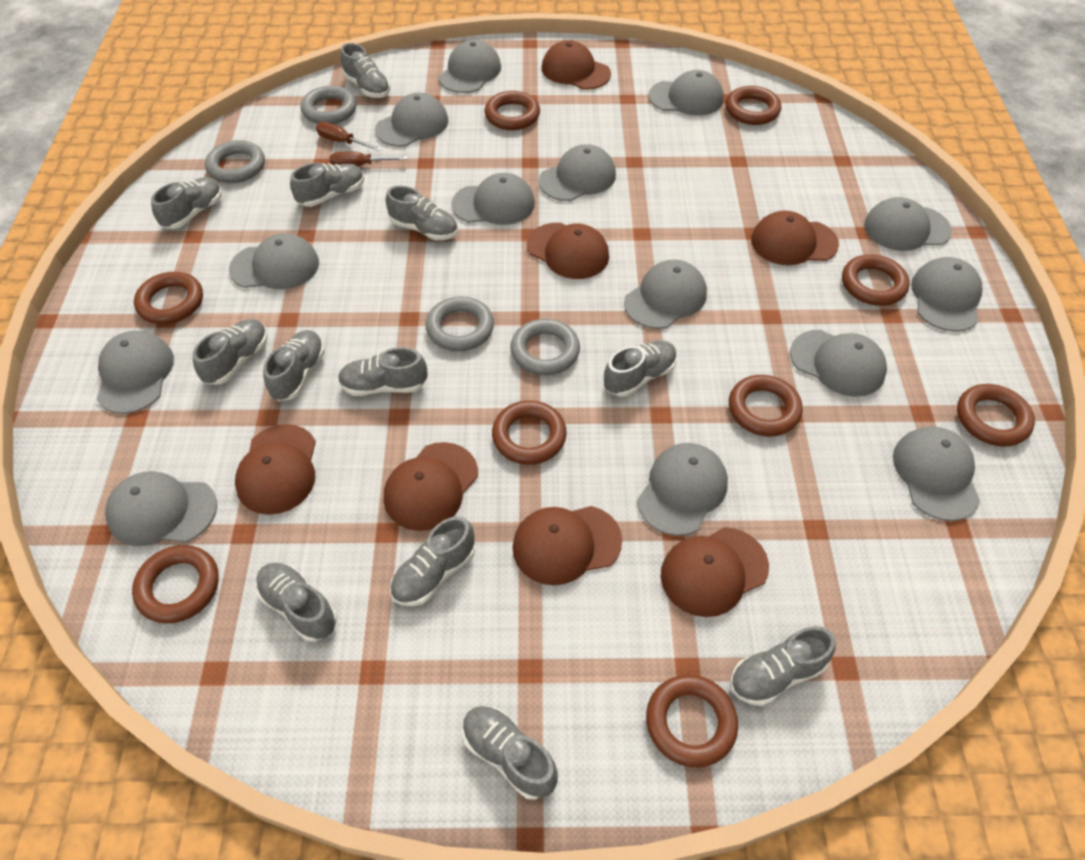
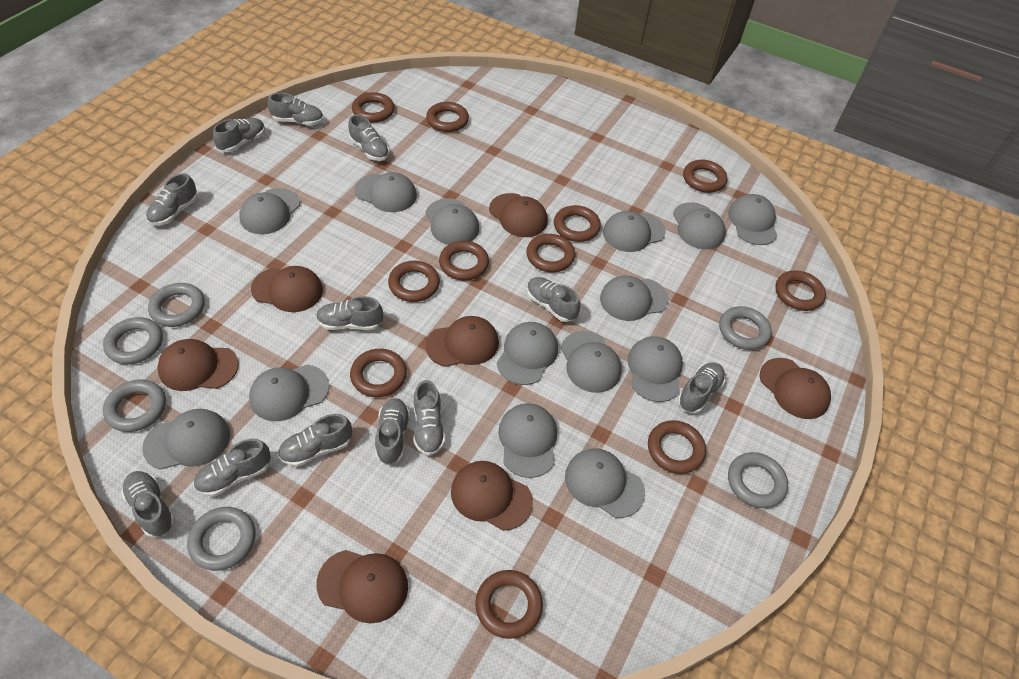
brown ring: [132,545,219,623] [134,272,203,324] [484,91,540,130] [492,400,567,465] [646,675,738,767] [725,86,781,125] [729,375,802,436] [842,254,909,306] [957,384,1035,446] = 9 -> [350,349,407,397] [352,92,395,123] [388,261,440,302] [426,102,469,132] [439,241,489,281] [475,570,543,639] [526,234,575,272] [554,205,601,242] [648,420,706,474] [683,160,727,193] [776,270,826,311] = 11
brown screwdriver: [316,122,382,151] [330,152,408,166] = 2 -> none = 0
grey ring: [205,140,265,183] [301,86,356,124] [426,296,494,351] [510,319,580,375] = 4 -> [103,317,163,364] [103,379,166,432] [148,283,205,327] [187,507,256,571] [719,306,772,350] [728,452,788,508] = 6

